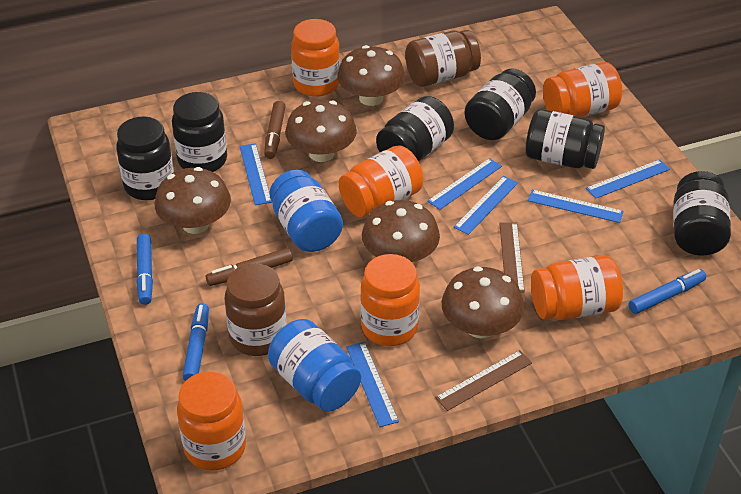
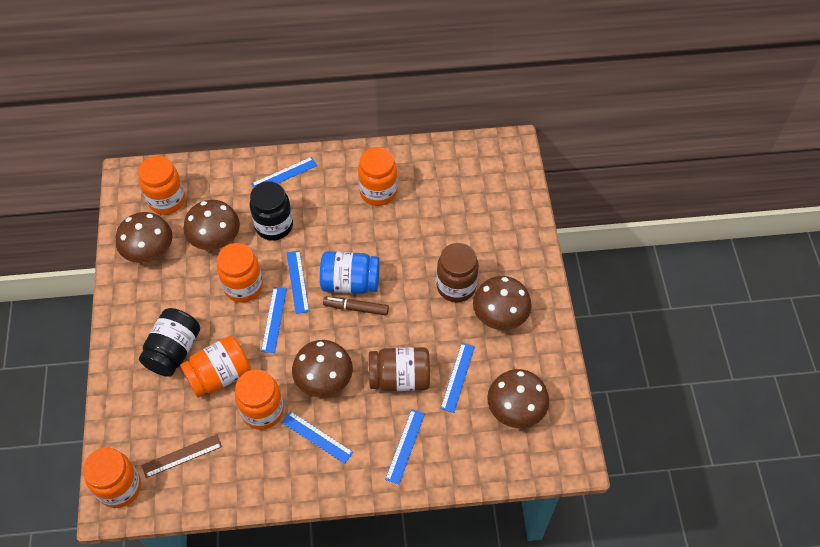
black jar: [116,117,174,200] [172,92,227,172] [376,96,454,162] [464,68,536,140] [525,109,605,169] [673,171,731,256] = 6 -> [139,308,200,377] [250,181,293,241] = 2
blue jar: [268,319,361,412] [269,170,343,252] = 2 -> [320,251,379,294] = 1
blue marker: [136,234,153,305] [183,303,209,381] [628,269,706,314] = 3 -> none = 0
brown marker: [206,248,293,286] [264,101,286,159] = 2 -> [323,297,389,316] = 1
brown ruler: [435,350,532,411] [499,222,525,293] = 2 -> [142,434,222,478] = 1

